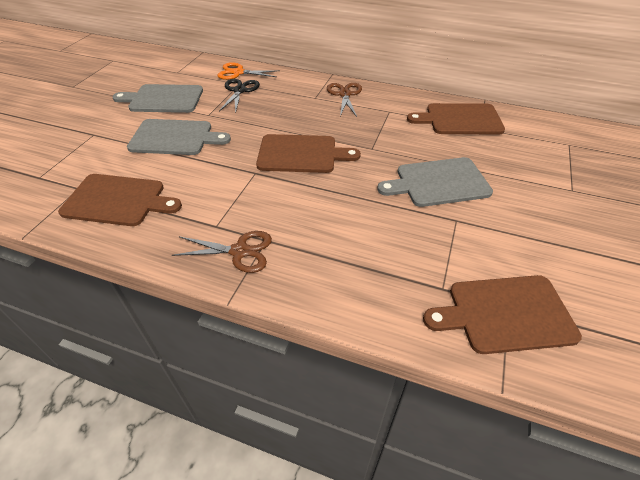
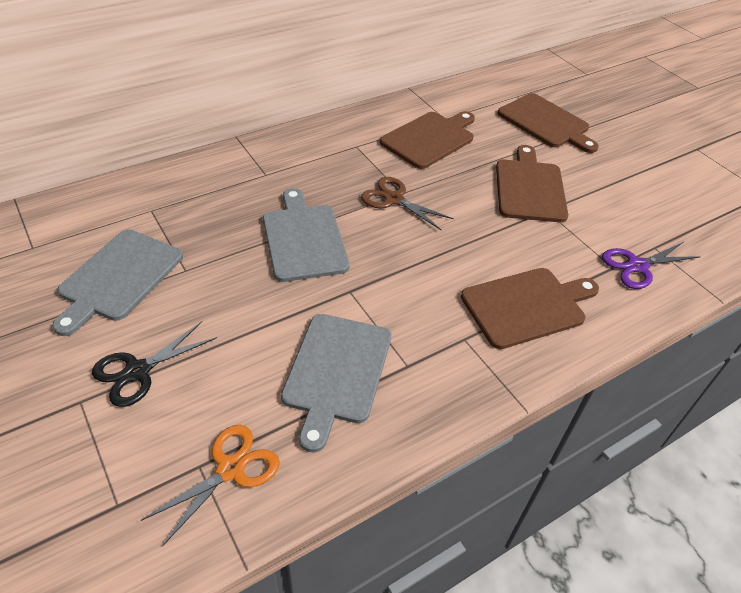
brown scissors: [172,231,272,273] [327,83,362,117] = 2 -> [361,177,454,231] = 1
purple scissors: none = 0 -> [602,242,701,289] = 1

